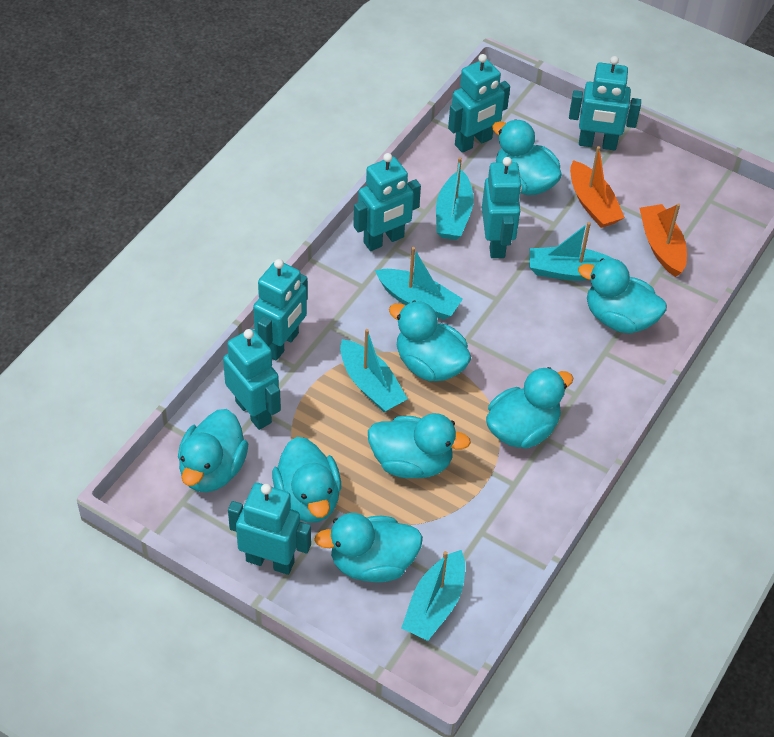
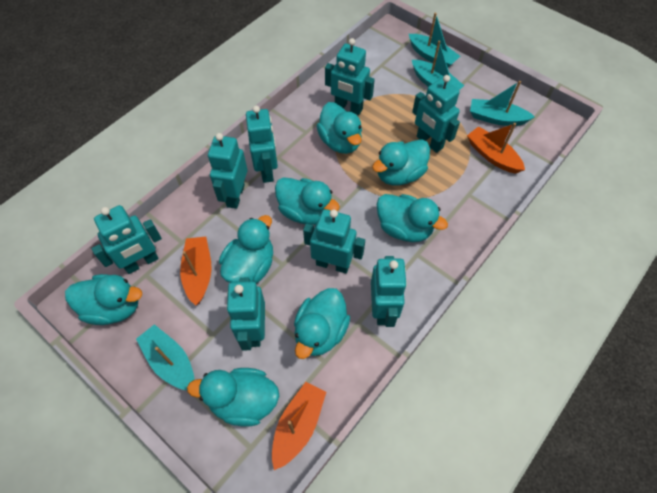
orange boat: [570,146,625,228] [639,203,687,277] = 2 -> [180,237,212,306] [272,382,326,470] [467,123,525,174] = 3
turquoise boat: [340,329,408,412] [375,247,463,320] [401,550,465,641] [436,157,474,240] [529,222,612,281] = 5 -> [136,324,195,390] [409,13,460,67] [412,41,465,90] [470,81,535,126] = 4
turquoise robot: [223,329,281,430] [228,483,311,575] [253,259,308,361] [353,153,421,251] [448,54,510,153] [482,157,522,258] [569,56,641,150] = 7 -> [92,205,162,274] [208,133,248,209] [226,277,265,351] [246,106,278,183] [303,209,365,274] [325,38,375,115] [371,256,407,327] [412,75,460,153] = 8

